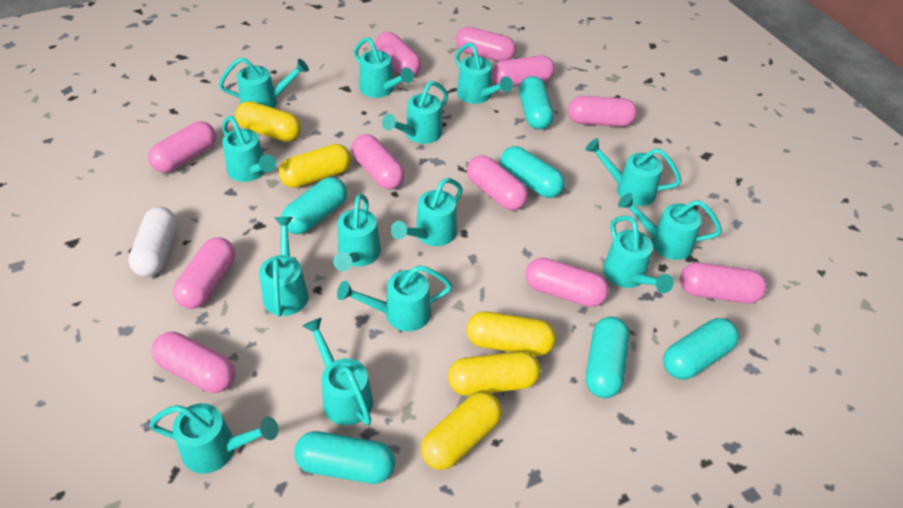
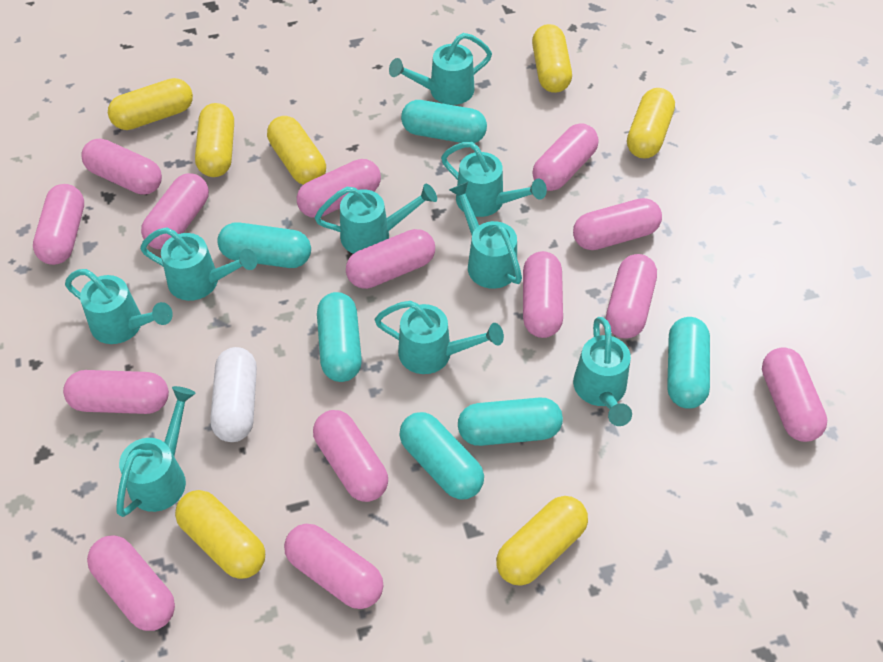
pink capsule: [148,121,216,173] [151,332,235,393] [173,237,235,309] [351,134,405,189] [375,32,421,76] [456,27,516,62] [467,155,528,210] [492,55,555,87] [525,258,609,307] [568,96,637,127] [680,263,767,303] = 11 -> [33,184,84,265] [63,370,169,414] [81,139,162,195] [87,535,175,631] [141,173,209,249] [284,524,383,609] [297,159,381,218] [313,410,388,502] [346,229,435,289] [523,251,563,338] [532,123,599,191] [573,198,662,250] [606,254,657,339] [762,347,827,442] = 14
turquoise watering can: [149,403,279,474] [219,58,309,108] [222,116,276,182] [259,217,309,317] [303,317,373,425] [333,194,381,271] [337,265,452,331] [354,37,414,98] [382,81,448,144] [391,178,463,246] [455,43,513,104] [585,138,682,206] [603,216,674,293] [618,193,722,260] = 14 -> [65,269,173,344] [117,386,196,517] [140,227,257,301] [315,184,437,254] [374,301,504,374] [389,33,492,105] [441,142,547,217] [449,182,522,289] [573,317,632,426] = 9
yellow capsule: [235,101,301,142] [279,144,351,188] [421,391,502,470] [448,351,541,396] [467,311,556,356] = 5 -> [108,78,193,130] [175,490,265,579] [195,103,234,177] [267,116,326,185] [496,496,588,585] [532,24,572,93] [627,88,675,159] = 7

